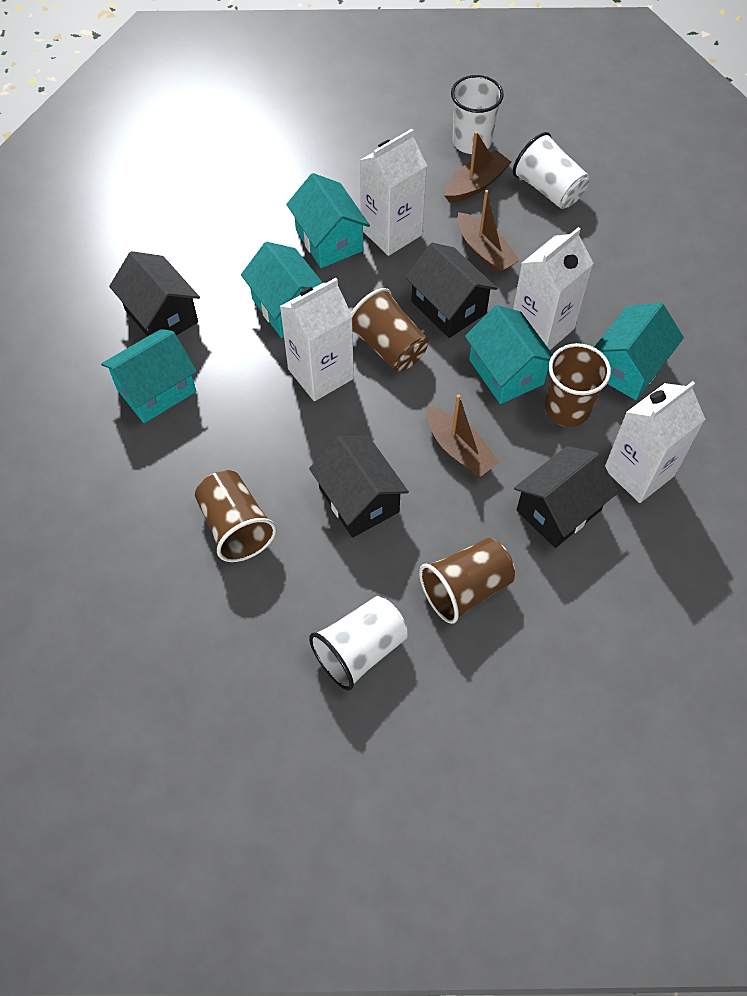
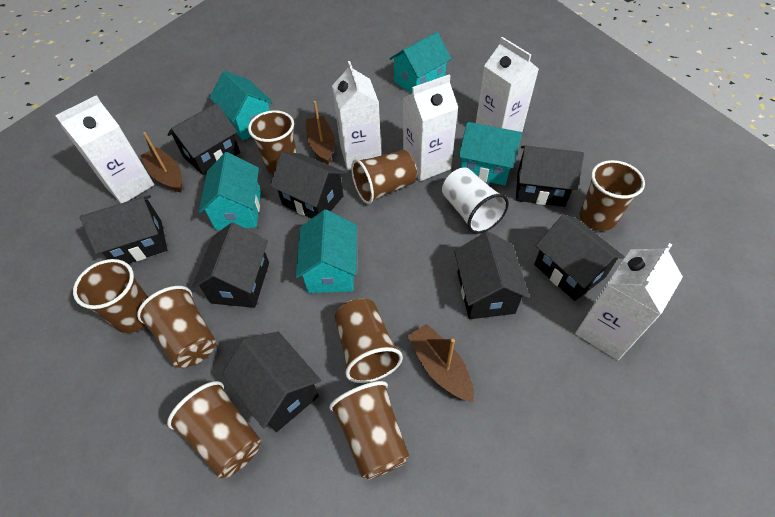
black house: [109,251,200,336] [309,436,409,538] [405,243,497,338] [514,446,618,548] = 4 -> [80,195,167,264] [167,103,240,175] [192,222,269,308] [222,331,321,432] [270,152,346,219] [454,231,530,319] [516,146,584,207] [534,214,625,301] = 8
brown cup: [195,470,277,562] [351,288,429,371] [419,538,515,624] [545,343,611,427] = 4 -> [73,259,148,333] [137,286,216,368] [167,381,261,478] [248,110,297,175] [329,381,409,480] [334,299,403,383] [351,150,417,204] [580,160,645,231] = 8
white carton: [280,278,354,401] [360,129,427,256] [513,227,594,350] [605,381,705,503] = 4 -> [55,95,154,203] [332,61,381,170] [403,75,458,181] [476,37,539,132] [575,243,683,360] = 5
white cup: [309,596,408,690] [451,75,504,154] [513,132,589,209] = 3 -> [442,167,509,234] = 1

